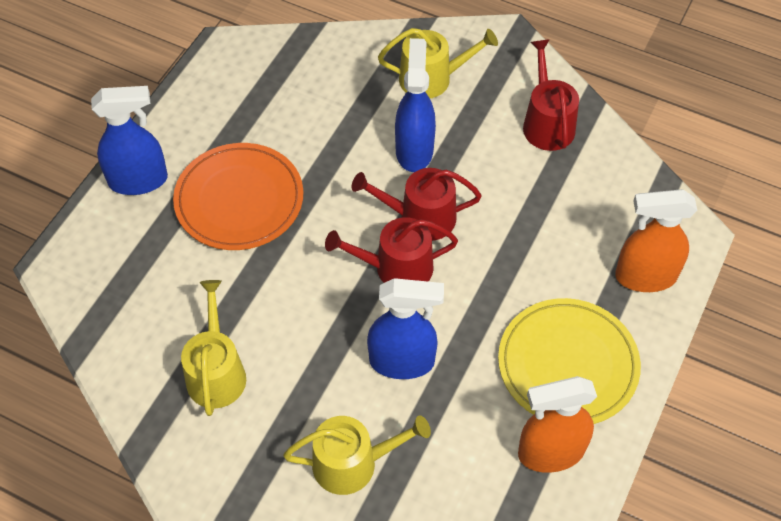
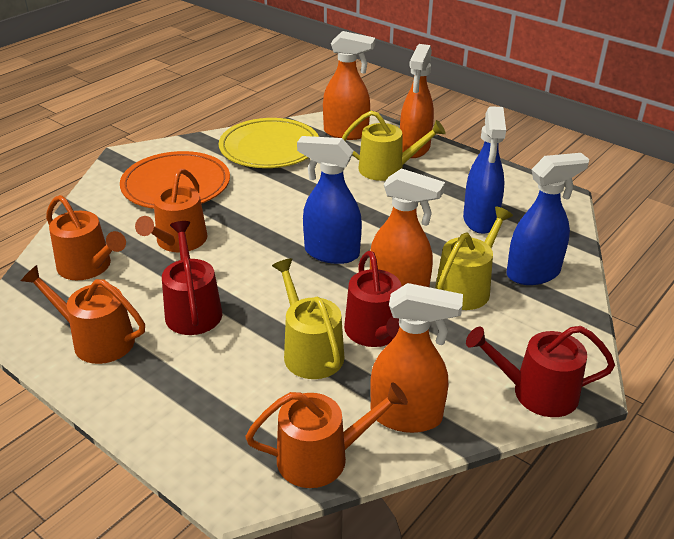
orange spray bottle: [518,376,597,473] [615,189,697,292] = 2 -> [323,31,375,140] [370,168,445,287] [370,283,463,433] [400,44,434,158] = 4
orange watering can: none = 0 -> [21,265,145,364] [46,195,126,280] [135,168,208,252] [245,382,408,488] = 4

